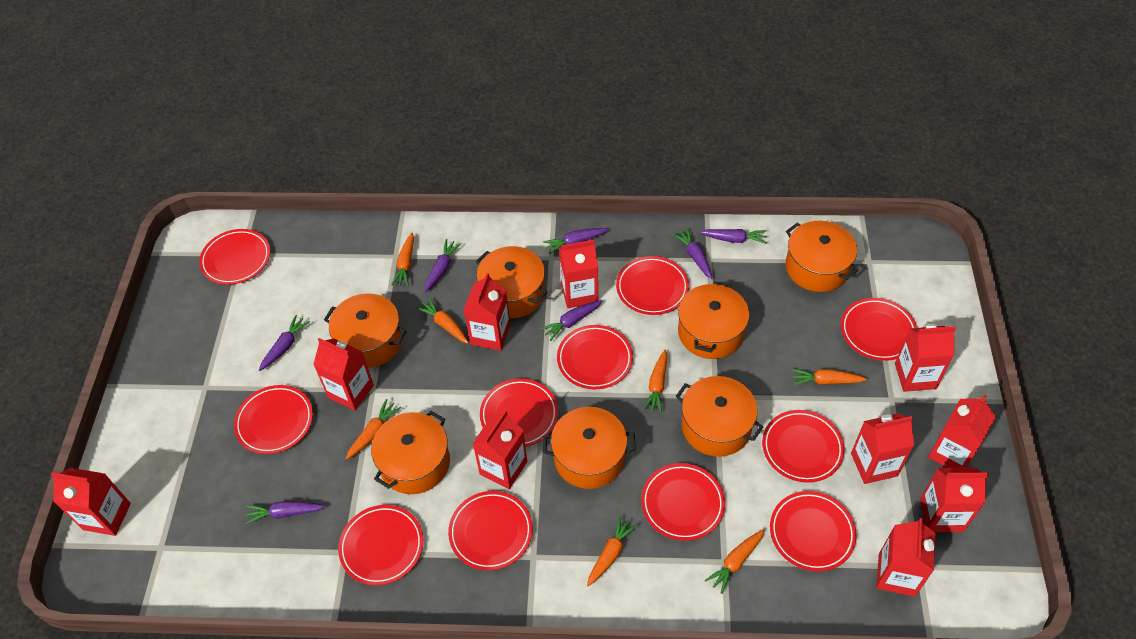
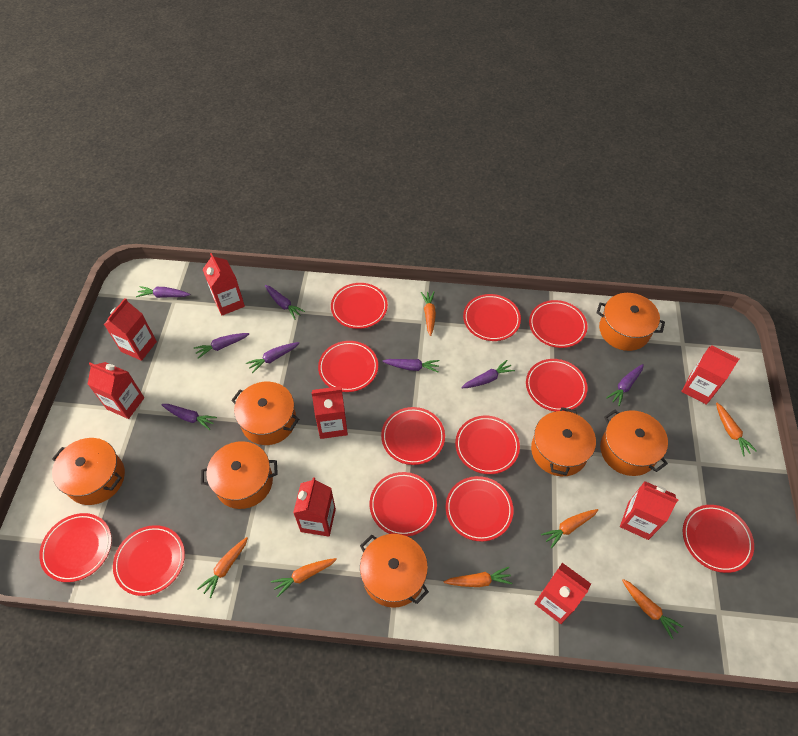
purple carrot: [245,501,325,524] [259,315,310,371] [424,239,461,292] [540,300,602,341] [543,228,608,254] [673,228,713,279] [699,229,767,244] = 7 -> [136,286,190,298] [161,404,217,430] [194,333,249,359] [246,342,299,374] [265,285,305,320] [382,359,440,372] [461,360,515,388] [606,364,644,406] = 8
red carton: [51,468,131,536] [313,338,374,410] [464,273,510,351] [472,410,527,489] [559,240,598,308] [851,413,914,484] [876,518,935,597] [895,324,956,392] [920,468,989,532] [928,395,996,468] = 10 -> [88,362,144,419] [104,298,157,361] [203,253,245,315] [293,477,336,537] [311,386,348,439] [534,563,591,624] [620,481,679,540] [681,345,739,405] = 8
red plate: [199,229,270,285] [234,385,313,454] [338,505,423,585] [448,491,533,570] [480,378,558,447] [557,325,633,389] [616,256,689,315] [641,463,725,541] [762,410,845,483] [770,491,857,571] [841,298,917,361] = 11 -> [39,513,112,582] [113,525,185,596] [318,341,378,392] [331,283,388,329] [370,472,437,537] [381,407,445,465] [446,476,513,542] [455,416,520,474] [463,294,521,341] [526,359,588,412] [529,300,587,348] [683,505,754,573] = 12

